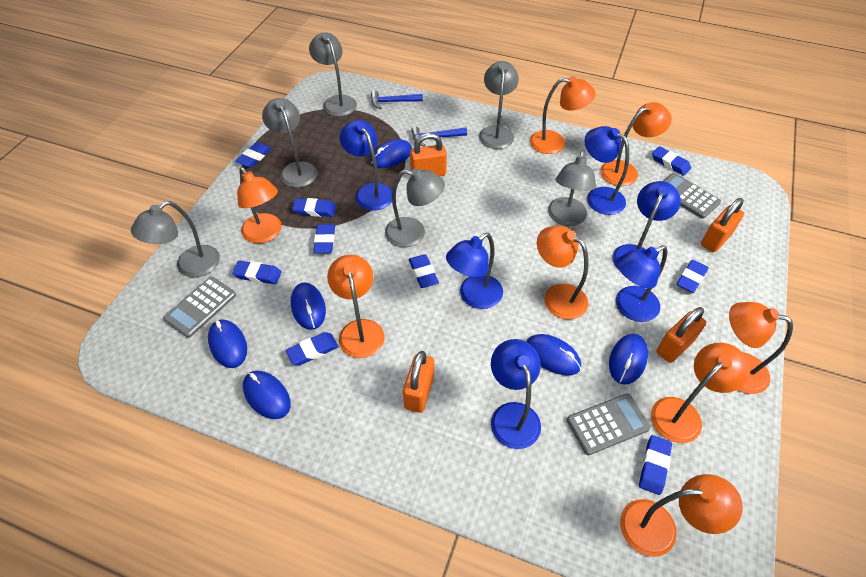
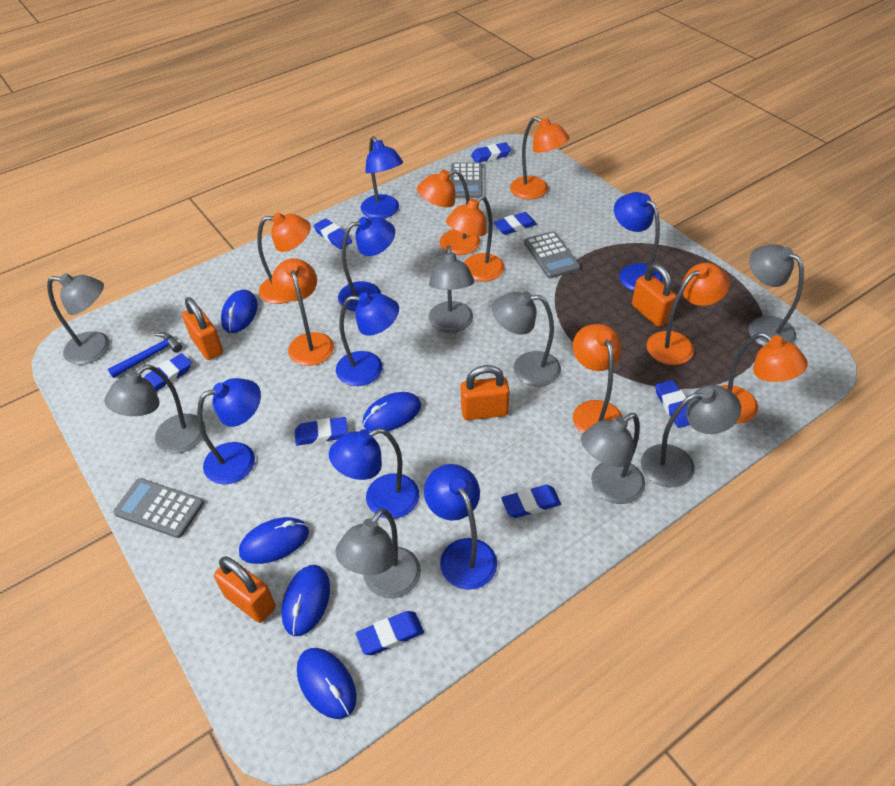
blue eraser: [232,261,282,284] [235,142,272,168] [286,332,339,365] [292,198,336,217] [313,224,335,253] [409,254,439,288] [639,435,672,495] [652,146,691,176] [677,260,709,293] = 9 -> [144,353,192,391] [295,417,348,446] [314,218,352,249] [356,611,424,655] [471,142,511,162] [493,212,537,235] [501,484,561,518] [655,380,690,428] = 8
blue hammer: [371,90,423,109] [411,126,467,147] = 2 -> [108,332,182,378] = 1
blue lamp: [339,120,392,211] [446,233,503,309] [491,339,541,449] [584,126,629,215] [612,181,681,270] [616,245,668,322] = 6 -> [197,378,261,484] [329,428,419,519] [336,292,399,386] [338,217,395,311] [361,136,403,219] [424,464,497,590] [614,192,663,291] = 7
blue mouse: [208,319,247,368] [243,371,291,419] [291,282,326,330] [371,139,412,168] [526,334,581,375] [609,334,648,385] = 6 -> [221,290,258,333] [239,517,309,564] [281,565,330,636] [297,648,357,719] [363,392,421,431] = 5
grey lamp: [131,201,220,278] [262,98,318,188] [309,32,357,117] [385,168,445,247] [479,61,519,149] [548,150,596,226] = 6 -> [47,273,110,365] [105,365,206,454] [335,508,421,599] [429,246,474,333] [492,291,561,387] [581,413,645,504] [641,385,741,488] [748,244,804,346] = 8

